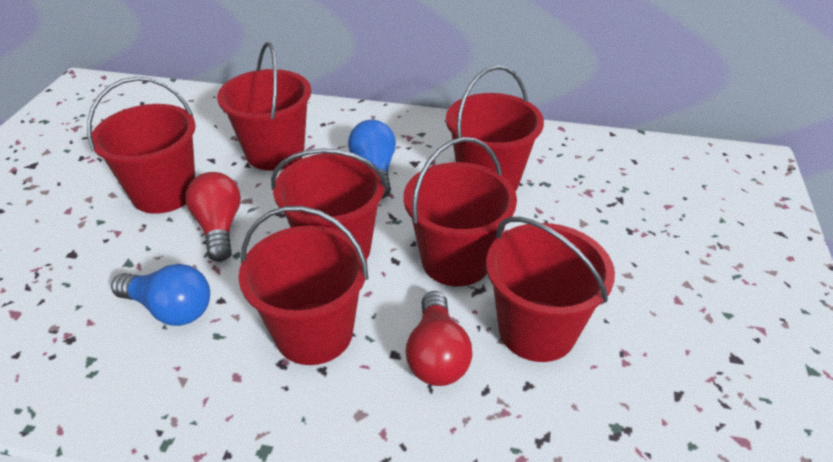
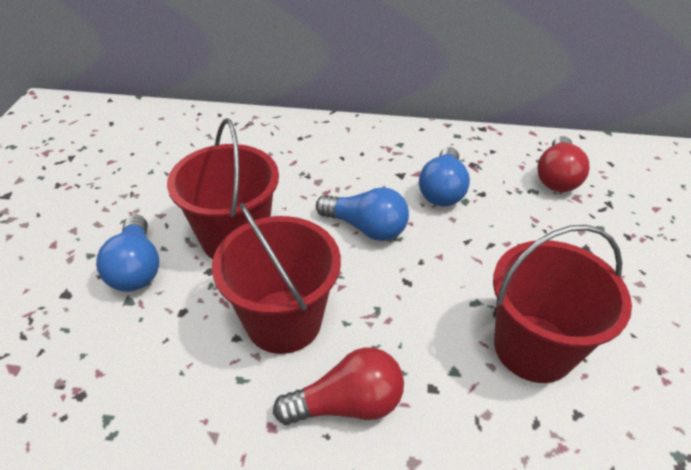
blue light bulb: [111,264,210,326] [348,120,396,199] = 2 -> [96,215,160,292] [316,187,409,241] [419,147,470,207] = 3
red bucket: [87,77,196,214] [217,42,311,171] [239,206,368,365] [271,148,387,259] [404,137,517,286] [446,66,544,191] [486,217,615,362] = 7 -> [167,118,279,259] [212,203,341,354] [493,225,632,383] = 3

